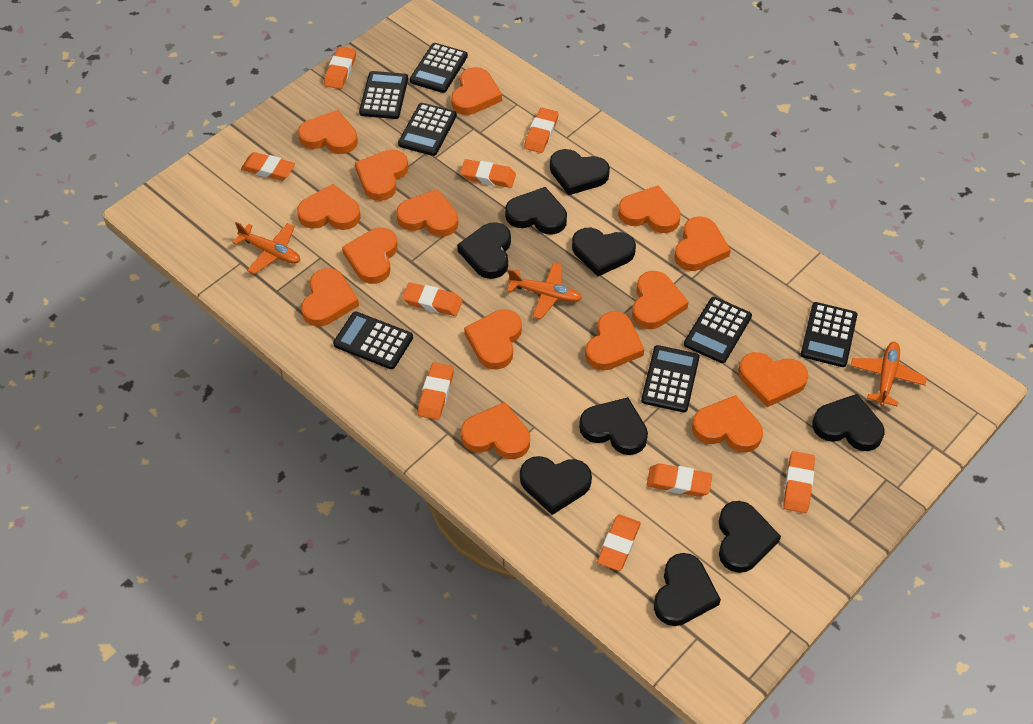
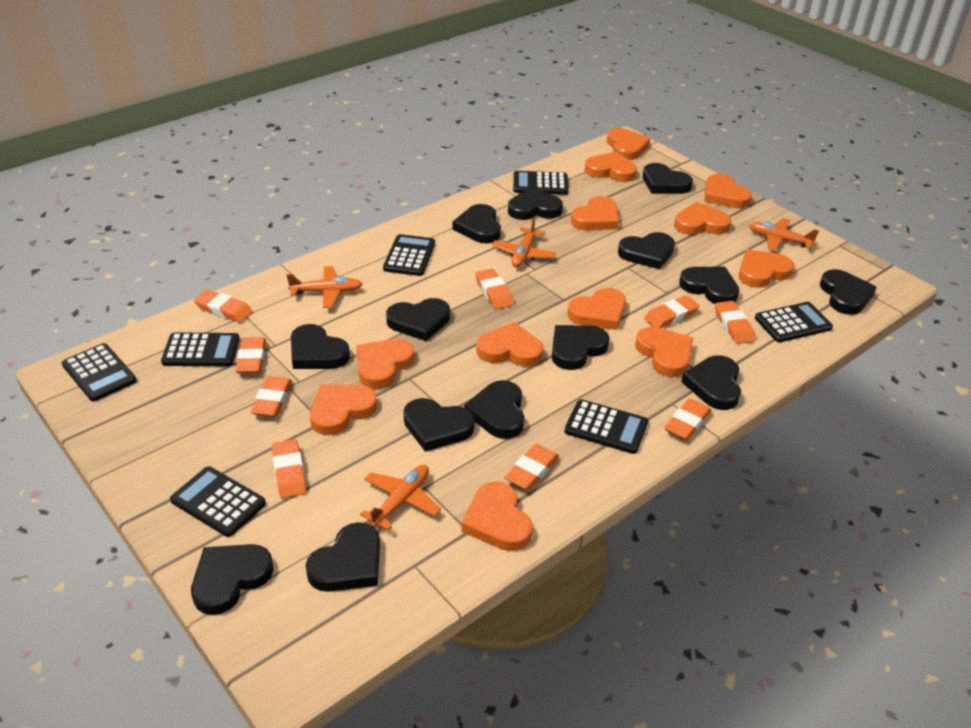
black heart: [457,222,511,279] [505,187,567,235] [520,456,592,515] [550,149,610,195] [572,228,636,277] [579,397,648,455] [654,553,721,626] [719,501,781,573] [812,394,885,451] = 9 -> [191,544,274,615] [291,324,350,369] [306,522,380,592] [386,298,450,341] [403,398,475,451] [452,204,501,243] [464,380,524,439] [508,187,563,220] [552,325,610,370] [618,232,675,269] [643,163,693,194] [679,266,740,304] [681,355,741,410] [820,269,877,315] = 14
orange heart: [297,184,361,230] [298,110,358,154] [301,268,359,326] [342,228,398,284] [355,150,408,201] [396,189,458,237] [451,67,502,115] [461,402,530,459] [464,309,522,370] [585,311,644,371] [618,186,681,233] [632,271,689,329] [674,216,731,271] [692,395,763,452] [738,352,808,407] = 15 -> [310,384,377,435] [356,339,414,389] [461,481,533,551] [476,322,543,367] [568,288,626,330] [571,196,619,230] [585,152,637,182] [607,128,650,160] [635,327,693,377] [674,202,731,235] [704,174,752,208] [738,249,794,288] = 12
orange plane: [232,222,300,274] [507,262,582,319] [851,342,927,406] = 3 -> [287,266,362,308] [360,465,441,531] [492,217,556,267] [749,218,819,251] = 4

